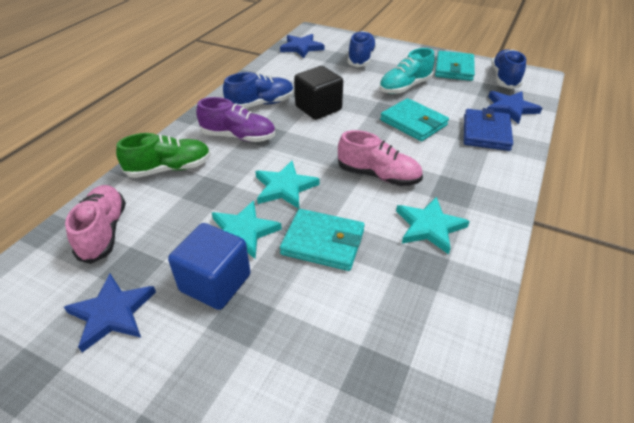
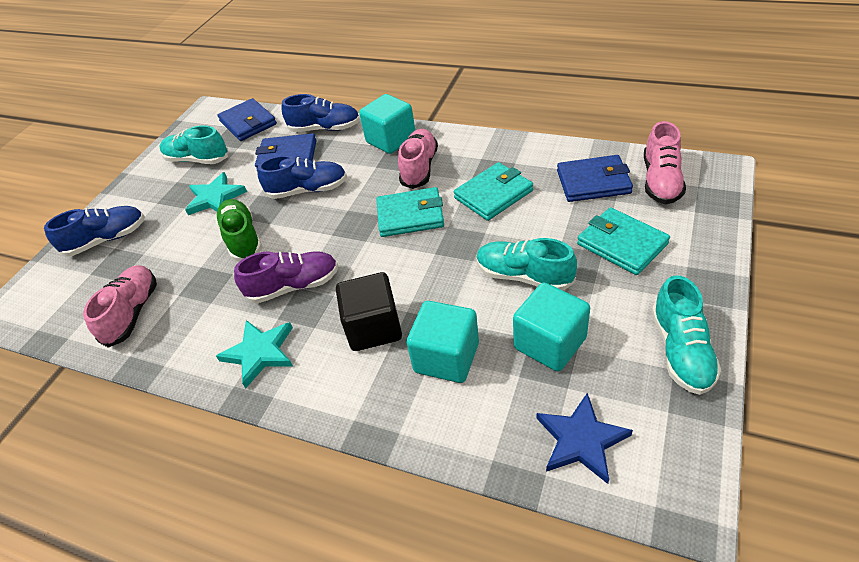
blue cube: [168,223,251,310] = 1 -> none = 0
blue star: [64,274,156,352] [280,34,324,58] [487,91,542,124] = 3 -> [537,393,633,484] = 1
blue wallet: [464,108,513,151] = 1 -> [217,98,277,141] [255,133,316,172] [557,155,633,202] = 3
pink shoe: [65,185,126,264] [338,130,423,186] = 2 -> [83,265,157,348] [398,129,438,189] [644,121,686,204] = 3
turquoise cube: none = 0 -> [359,94,415,154] [407,301,479,383] [513,283,590,372] = 3
turquoise shoe: [379,48,435,94] = 1 -> [159,125,228,164] [477,238,577,290] [652,275,721,395] = 3
turquoise star: [212,201,282,259] [255,161,320,209] [396,197,470,255] = 3 -> [185,172,247,215] [216,320,293,388] = 2

